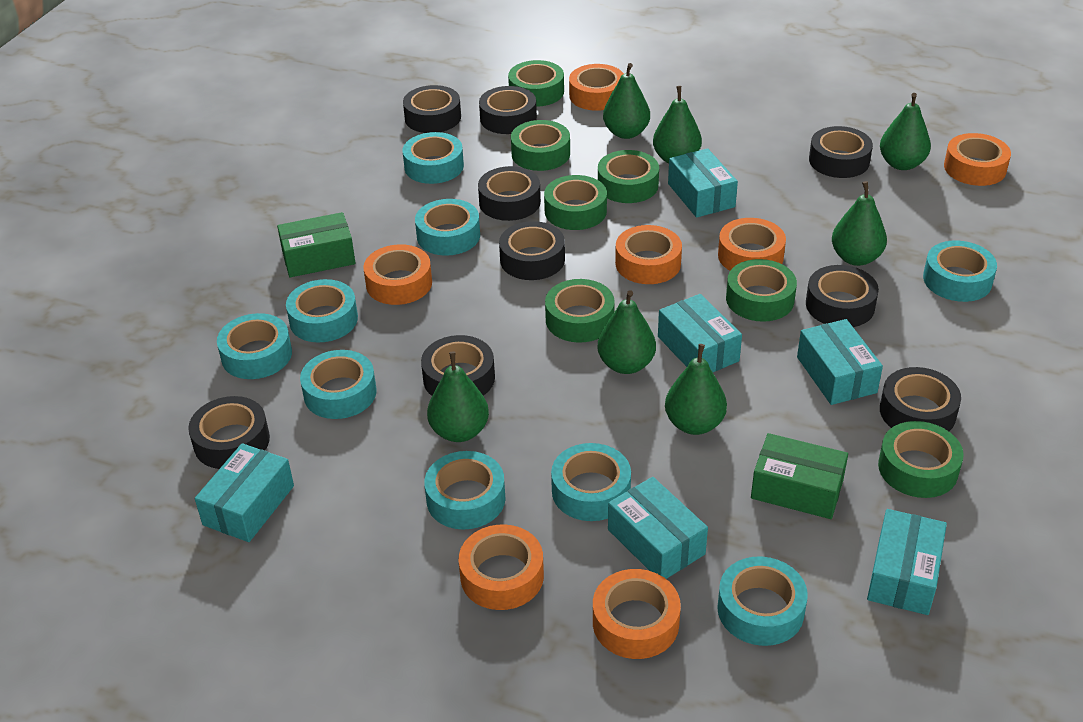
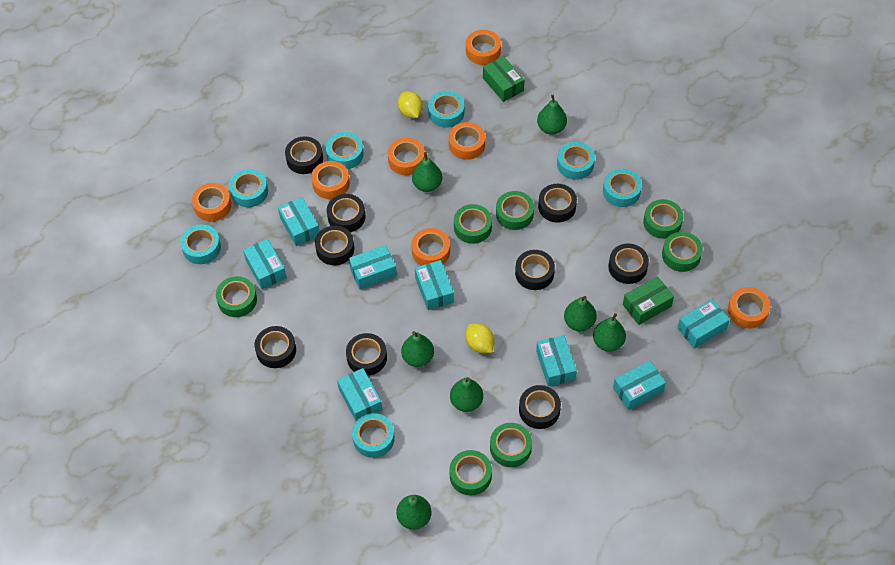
turquoise box: [195,443,294,542] [608,477,708,579] [658,294,742,372] [668,148,738,218] [797,319,883,405] [867,509,947,615] = 6 -> [243,239,286,289] [278,197,320,246] [337,368,382,421] [349,245,397,290] [415,260,454,310] [536,335,577,387] [613,361,666,410] [677,299,730,349] = 8
turquoise tape: [217,313,292,379] [286,279,358,343] [300,350,377,419] [403,132,464,184] [415,199,480,256] [424,451,505,530] [551,443,631,521] [717,556,808,646] [923,241,997,302] = 9 -> [180,224,221,264] [229,169,268,207] [326,132,363,169] [352,413,395,458] [428,91,464,127] [557,142,595,180] [603,169,642,207] = 7
yellow lemon: none = 0 -> [398,91,423,118] [466,323,494,353] = 2

